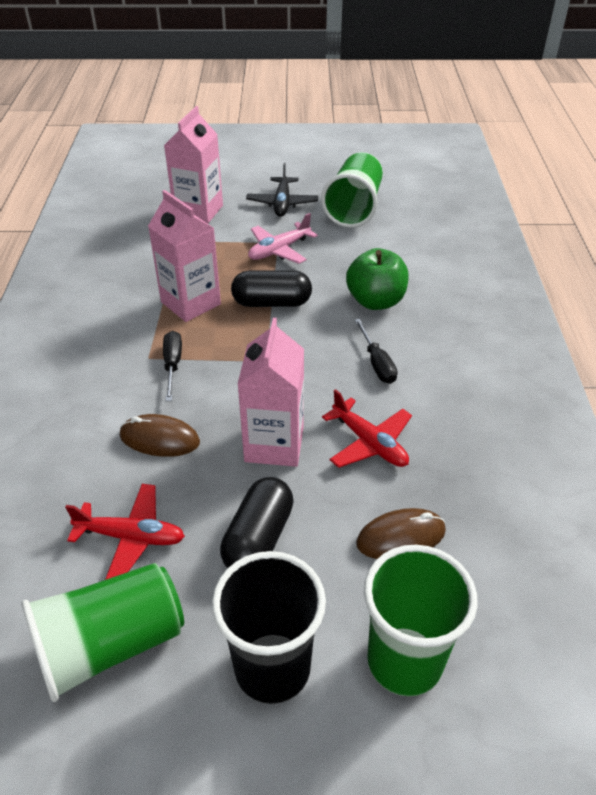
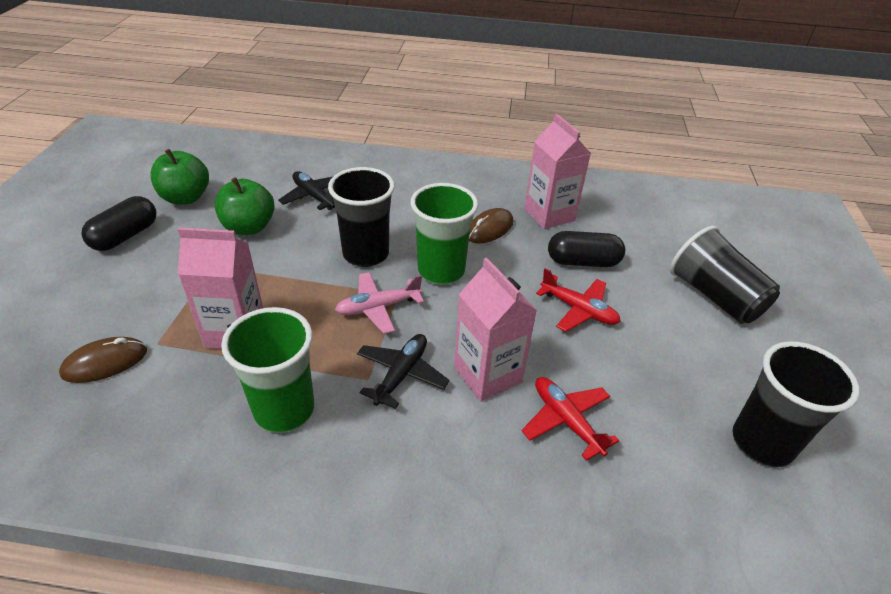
black cup: [212,551,326,704] = 1 -> [328,167,395,267] [670,226,780,324] [732,341,860,467] = 3
black plane: [246,163,318,217] = 1 -> [278,171,335,210] [357,334,450,409] = 2
black screwdriver: [163,331,182,401] [354,319,398,384] = 2 -> none = 0
green apple: [346,248,409,310] = 1 -> [151,149,209,205] [214,177,275,235] = 2
green cup: [21,563,184,702] [321,152,383,228] [364,545,478,696] = 3 -> [221,307,315,433] [410,183,478,285] = 2

